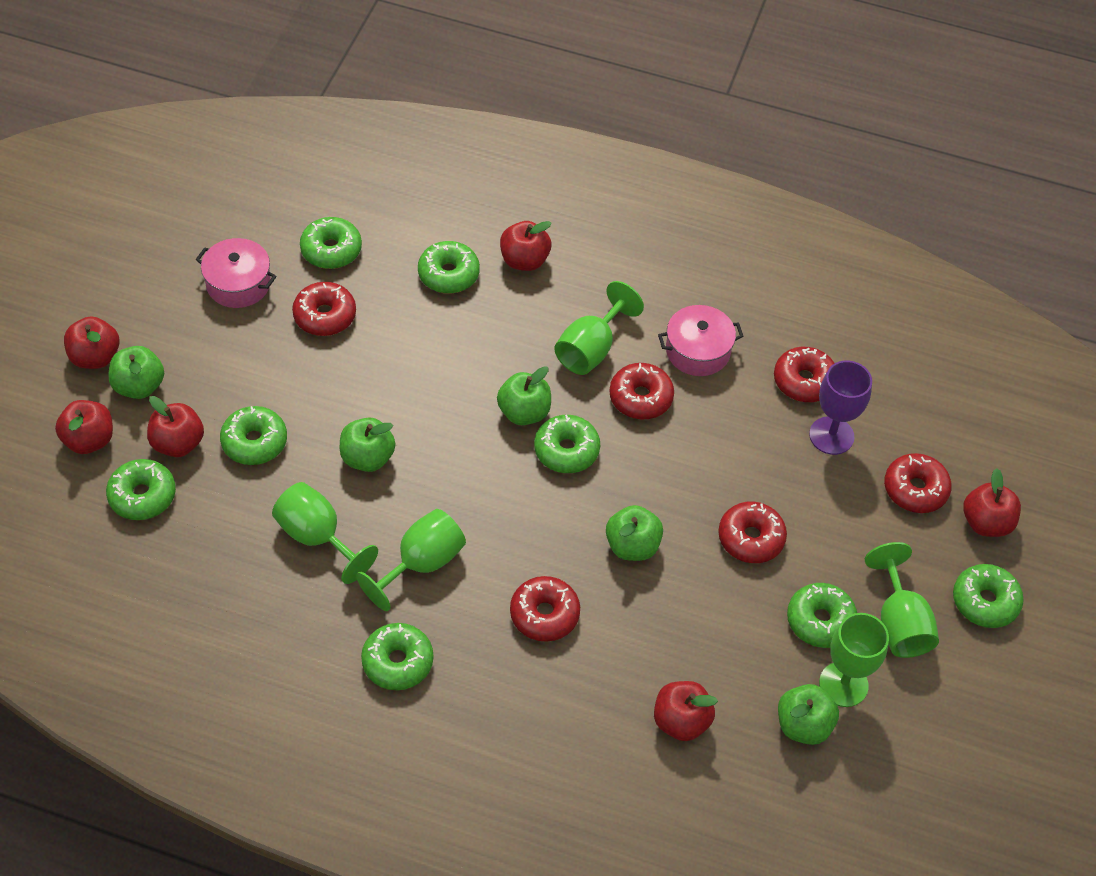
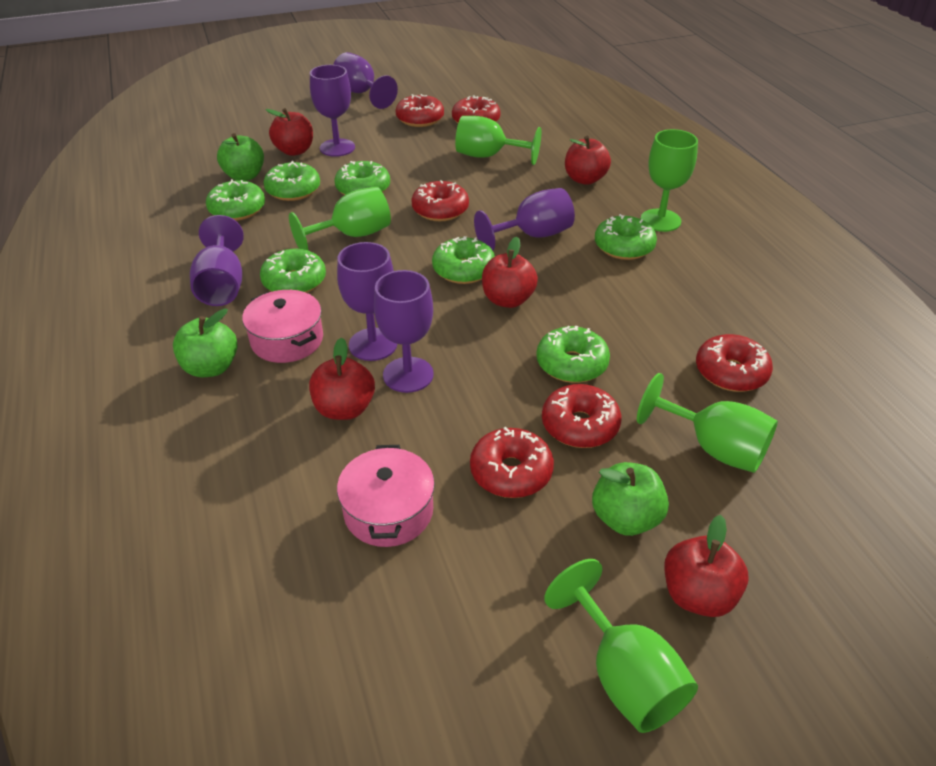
green apple: [108,346,164,399] [340,417,395,472] [497,366,551,425] [606,505,663,561] [778,684,839,745] = 5 -> [173,308,238,377] [217,133,264,181] [592,462,669,536] = 3
green donut: [106,459,176,520] [220,406,287,465] [300,217,362,269] [361,623,433,690] [418,241,480,294] [534,415,600,473] [787,583,857,648] [953,564,1024,628] = 8 -> [206,179,265,221] [260,249,326,293] [263,161,320,201] [334,161,390,195] [432,236,495,284] [536,326,610,383] [595,214,657,260] = 7
purple goblet: [809,360,872,455] = 1 -> [190,215,244,306] [310,65,355,157] [333,52,398,109] [337,242,397,361] [374,270,434,393] [474,188,575,251] = 6
red apple: [55,400,113,454] [64,316,119,369] [147,396,204,457] [500,221,552,271] [654,681,718,741] [963,468,1021,537] = 6 -> [266,108,313,156] [309,337,375,420] [482,237,538,308] [565,136,611,185] [664,515,749,617] = 5

